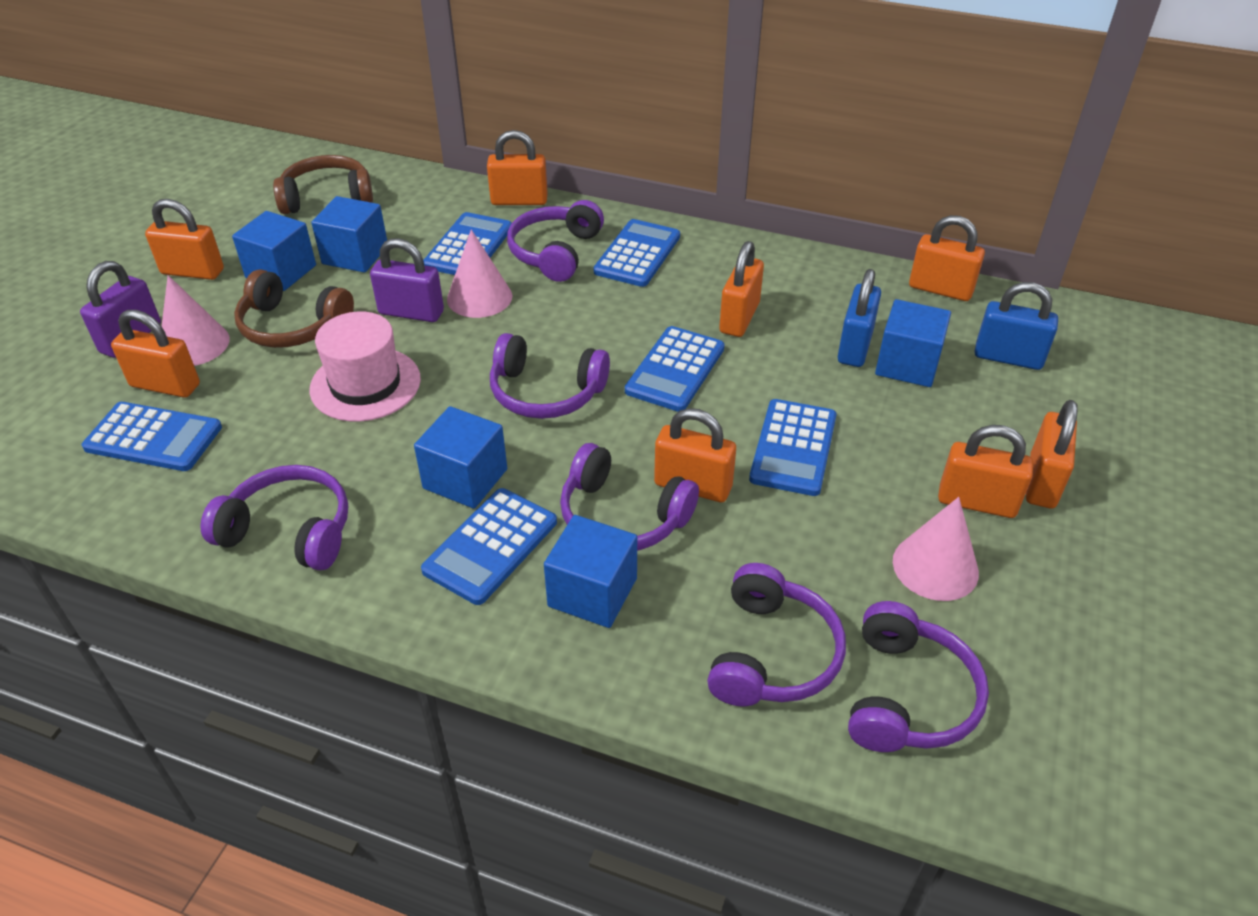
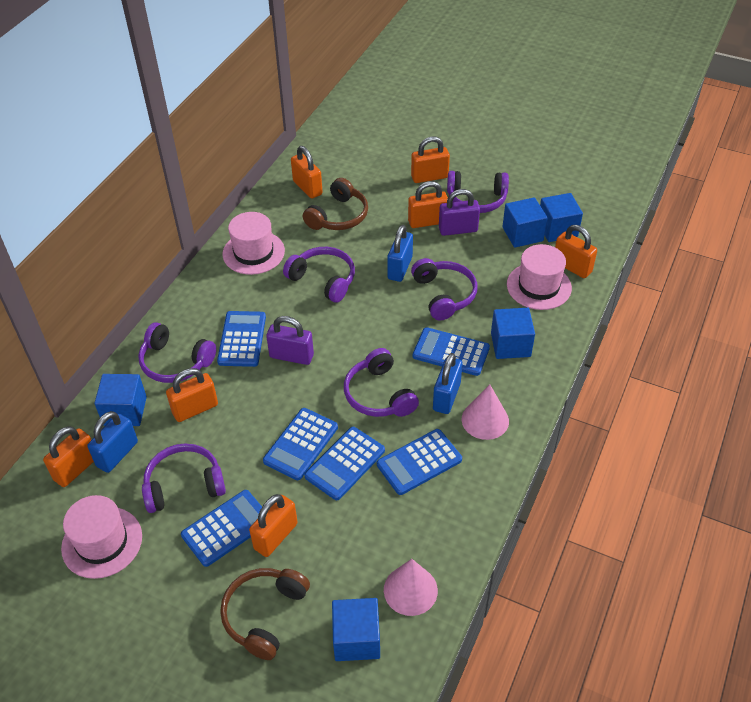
blue padlock: [838,269,881,367] [975,282,1058,370] = 2 -> [87,411,138,473] [387,225,413,282] [433,353,463,414] = 3
orange padlock: [111,310,200,398] [145,199,224,280] [487,130,548,205] [654,408,736,502] [719,241,764,337] [909,215,985,301] [938,425,1033,518] [1026,400,1078,509] = 8 -> [43,426,94,487] [166,368,218,422] [249,494,298,557] [291,146,322,199] [408,181,448,228] [411,137,450,183] [555,225,597,278] = 7
pink cone: [162,275,230,366] [447,229,512,318] [893,497,979,601] = 3 -> [384,559,438,616] [462,385,509,440] = 2
pink hat: [309,311,421,421] = 1 -> [61,495,142,579] [223,212,285,275] [507,244,572,310] = 3

